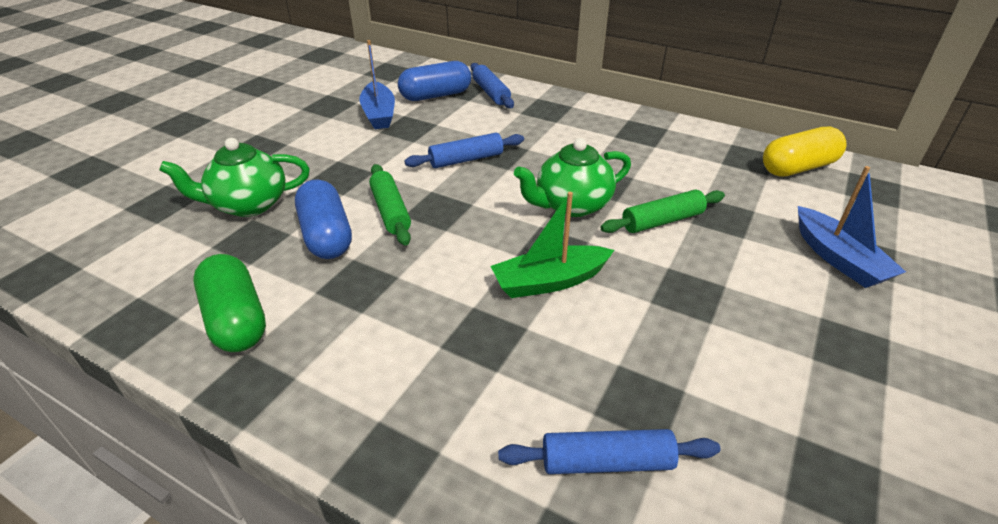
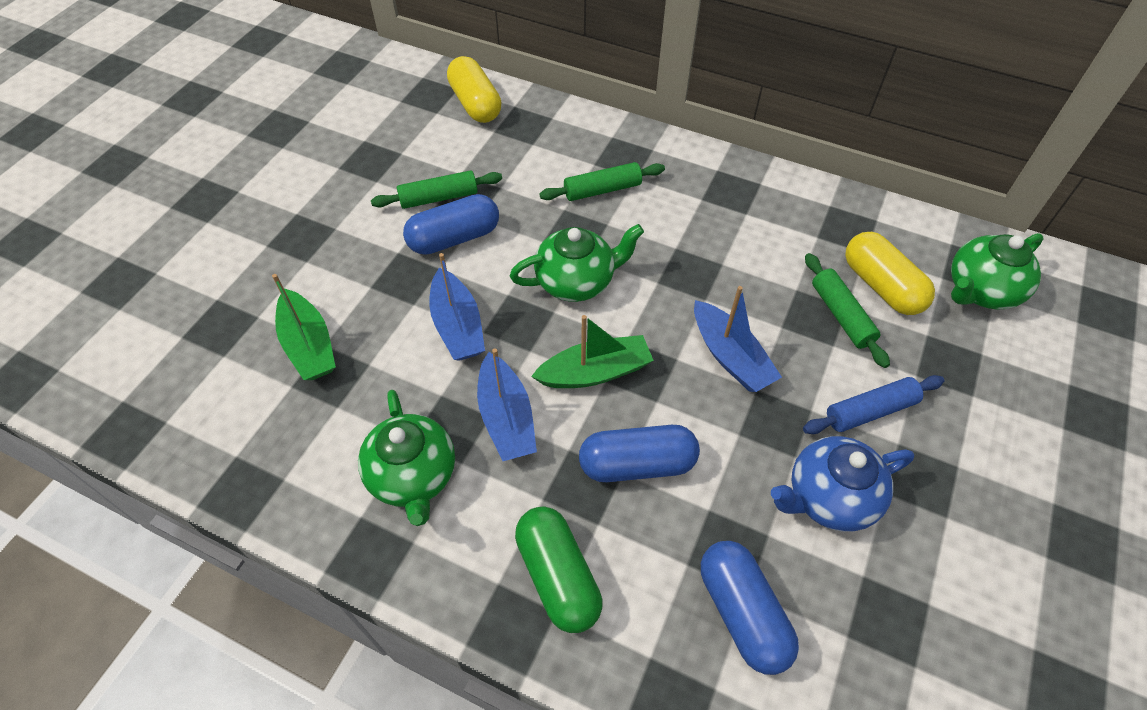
blue boat: [359,40,395,129] [798,166,906,288] = 2 -> [429,253,485,361] [477,348,537,461] [694,286,782,392] = 3
blue capsule: [295,179,352,259] [398,61,471,101] = 2 -> [403,194,499,255] [579,425,700,482] [701,541,799,675] = 3
blue rolling pin: [404,133,524,168] [471,63,514,108] [498,429,720,474] = 3 -> [803,375,945,434] = 1
blue teapot: none = 0 -> [771,436,914,532] = 1
green boat: [491,192,614,298] = 1 -> [272,274,336,380] [531,315,654,388] = 2
green rolling pin: [369,164,411,246] [600,190,725,233] = 2 -> [371,170,502,209] [539,162,665,201] [805,253,890,368] = 3
green teapot: [159,138,310,217] [514,138,631,217] = 2 -> [358,390,455,526] [510,224,644,302] [951,233,1044,309] = 3
yellow capsule: [763,127,846,177] = 1 -> [447,56,501,123] [845,232,935,315] = 2

